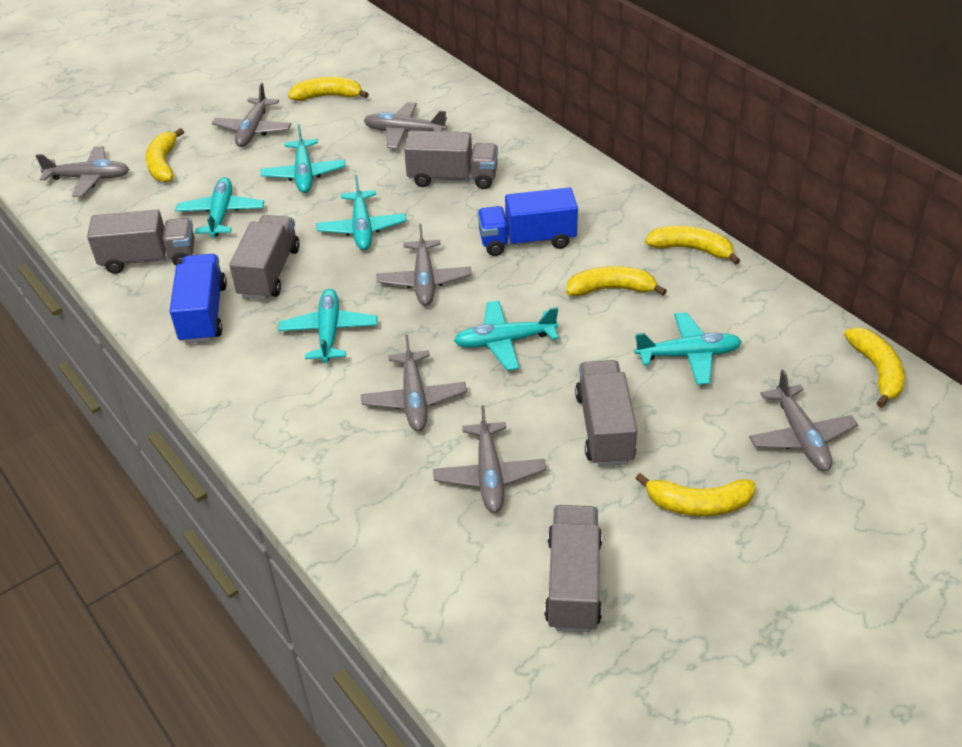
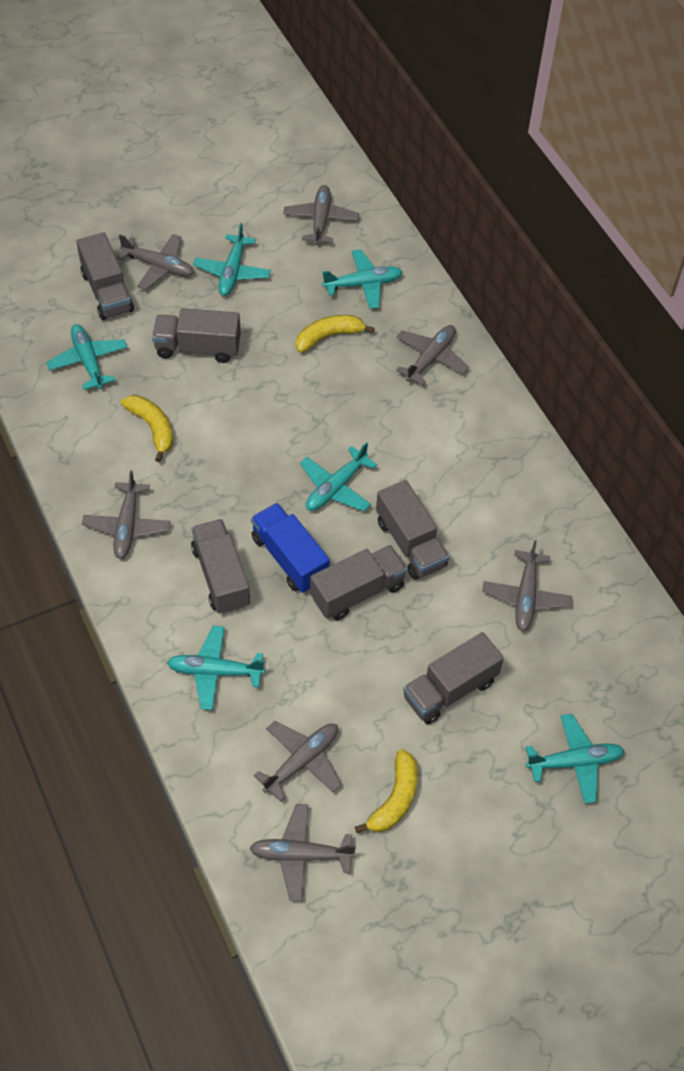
blue truck: [170,254,227,344] [477,187,578,256] = 2 -> [251,503,330,593] = 1
grey truck: [87,210,195,274] [229,215,300,300] [404,130,498,189] [544,505,602,632] [575,360,637,466] = 5 -> [76,232,134,320] [152,308,241,363] [191,519,250,614] [310,545,407,620] [376,480,449,580] [403,632,504,724] = 6
yellow banana: [145,128,184,182] [288,77,369,101] [566,266,667,296] [635,473,755,516] [645,226,740,265] [844,327,905,408] = 6 -> [121,395,173,462] [296,315,375,353] [355,749,418,833] = 3

